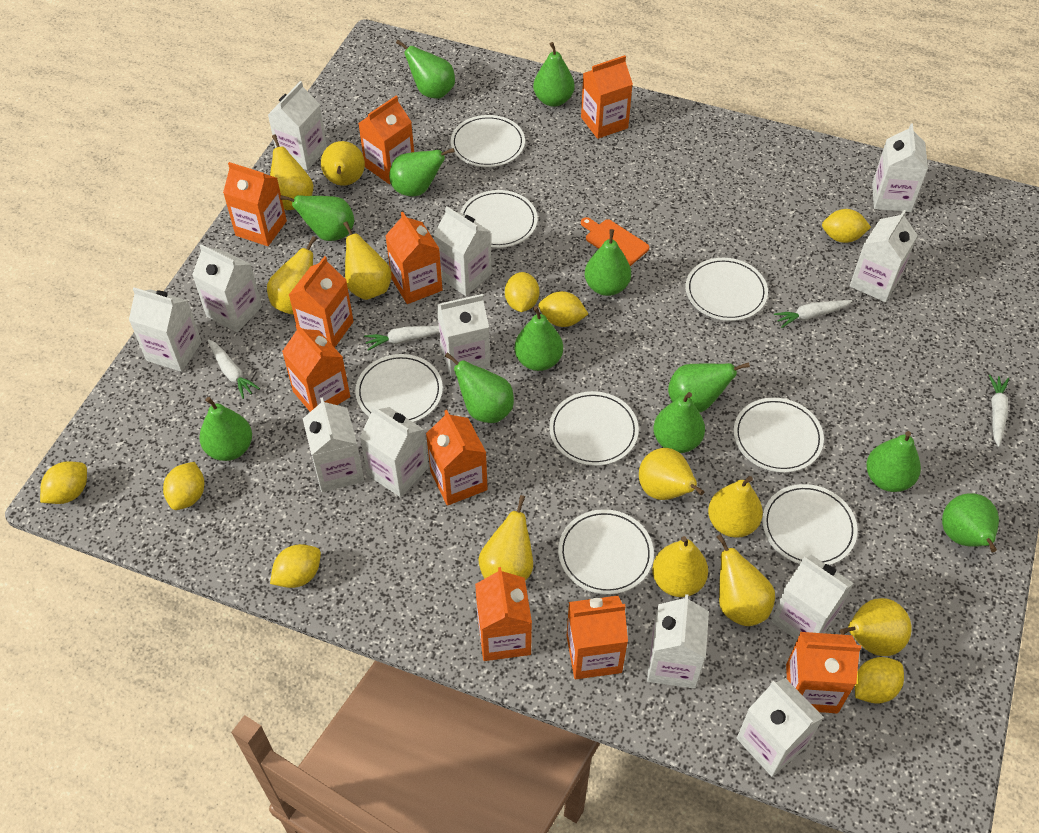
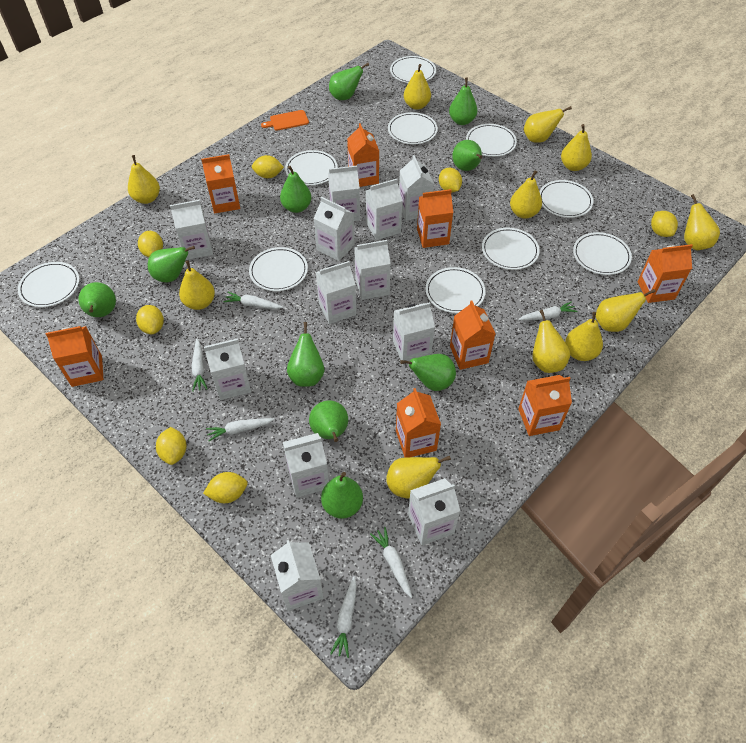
green pear: [199,397,252,461] [280,195,354,241] [389,148,455,197] [396,40,455,99] [445,352,514,423] [514,306,563,371] [533,42,575,107] [585,229,631,296] [653,392,705,453] [668,362,750,412] [866,431,921,492] [942,493,999,552] = 12 -> [78,282,116,317] [148,246,195,282] [280,166,311,213] [287,322,324,387] [309,401,348,442] [321,472,363,519] [329,63,369,100] [400,354,456,391] [449,77,477,125] [452,140,482,171] = 10
orange carton: [223,162,287,246] [282,324,350,412] [289,256,354,348] [358,96,414,184] [385,212,443,304] [426,410,488,506] [475,567,532,661] [567,596,628,679] [581,55,633,139] [786,632,861,713] = 10 -> [46,326,103,387] [201,154,240,213] [347,123,379,187] [396,388,441,458] [417,189,453,248] [450,301,496,370] [518,375,572,436] [638,244,693,303] = 8
white carrot: [208,339,260,399] [364,326,439,350] [774,300,852,328] [989,375,1009,447] = 4 -> [192,339,207,392] [206,418,275,441] [224,292,283,309] [330,576,357,658] [370,527,412,598] [518,301,578,321] = 6
white plate: [355,354,443,422] [451,115,525,167] [460,190,537,248] [549,391,639,466] [558,509,654,595] [686,258,768,321] [734,398,824,473] [762,484,858,565] = 8 -> [18,262,79,307] [249,247,308,291] [285,150,338,185] [388,112,438,144] [390,56,436,83] [425,267,486,313] [466,124,517,157] [482,228,540,270] [539,180,593,218] [573,232,632,275] = 10
yellow pear: [267,236,317,314] [270,135,313,210] [321,141,365,186] [343,221,391,300] [478,495,533,581] [639,448,704,500] [652,536,708,597] [708,476,763,538] [717,534,775,626] [840,598,912,656] = 10 -> [128,155,160,204] [179,261,215,310] [386,456,451,499] [404,64,431,110] [510,170,542,219] [524,106,572,143] [532,310,570,373] [561,124,592,171] [565,312,603,361] [596,289,655,332] [684,194,720,250] = 11

